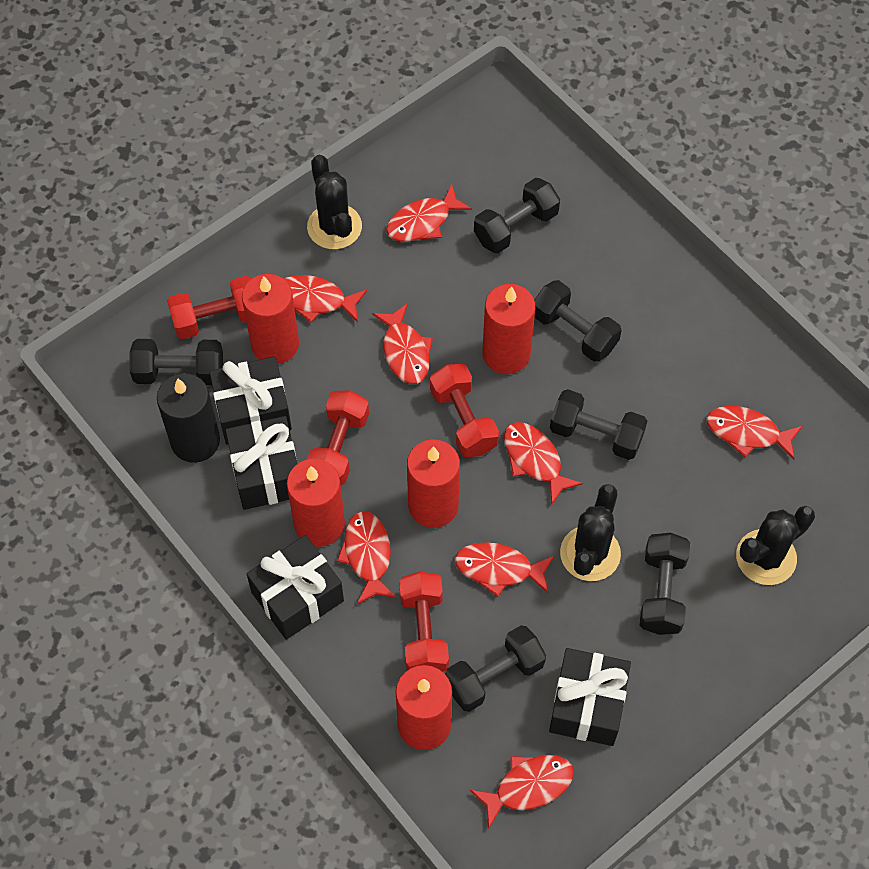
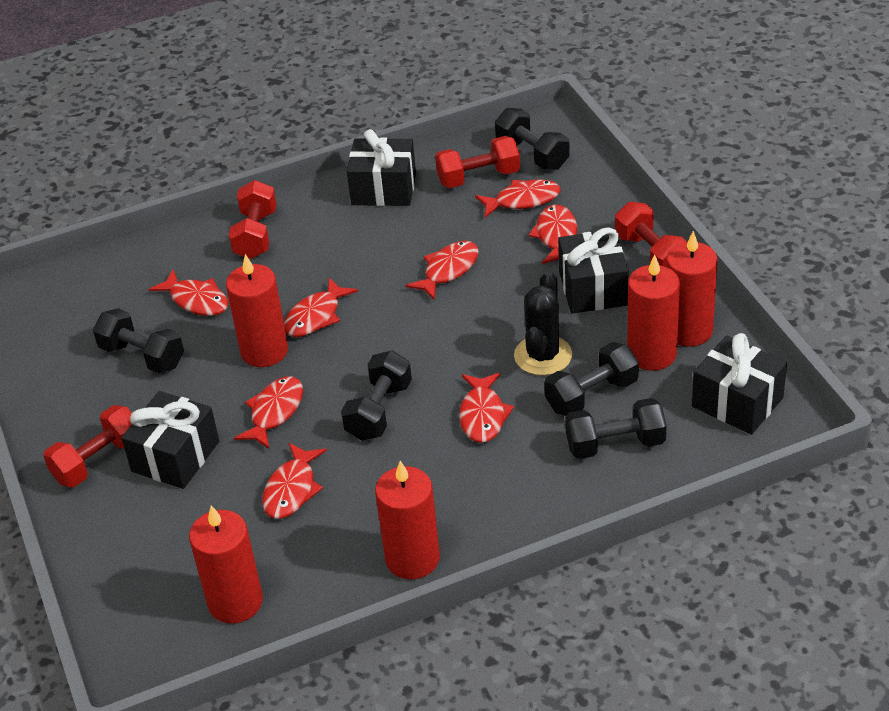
black cactus: [307,155,362,249] [560,484,621,581] [736,506,815,585] = 3 -> [514,271,572,376] = 1
black candle: [157,373,220,463] = 1 -> none = 0
black dumbbell: [130,339,223,385] [445,625,546,712] [474,178,560,253] [534,280,622,362] [550,389,647,460] [640,533,690,635] = 6 -> [93,308,184,373] [341,351,412,441] [495,108,570,170] [544,342,639,416] [565,398,667,459] = 5

